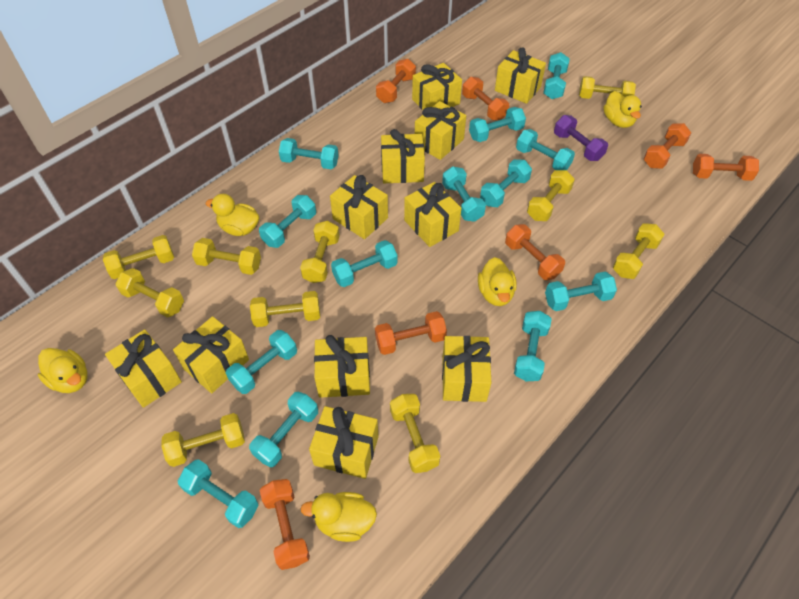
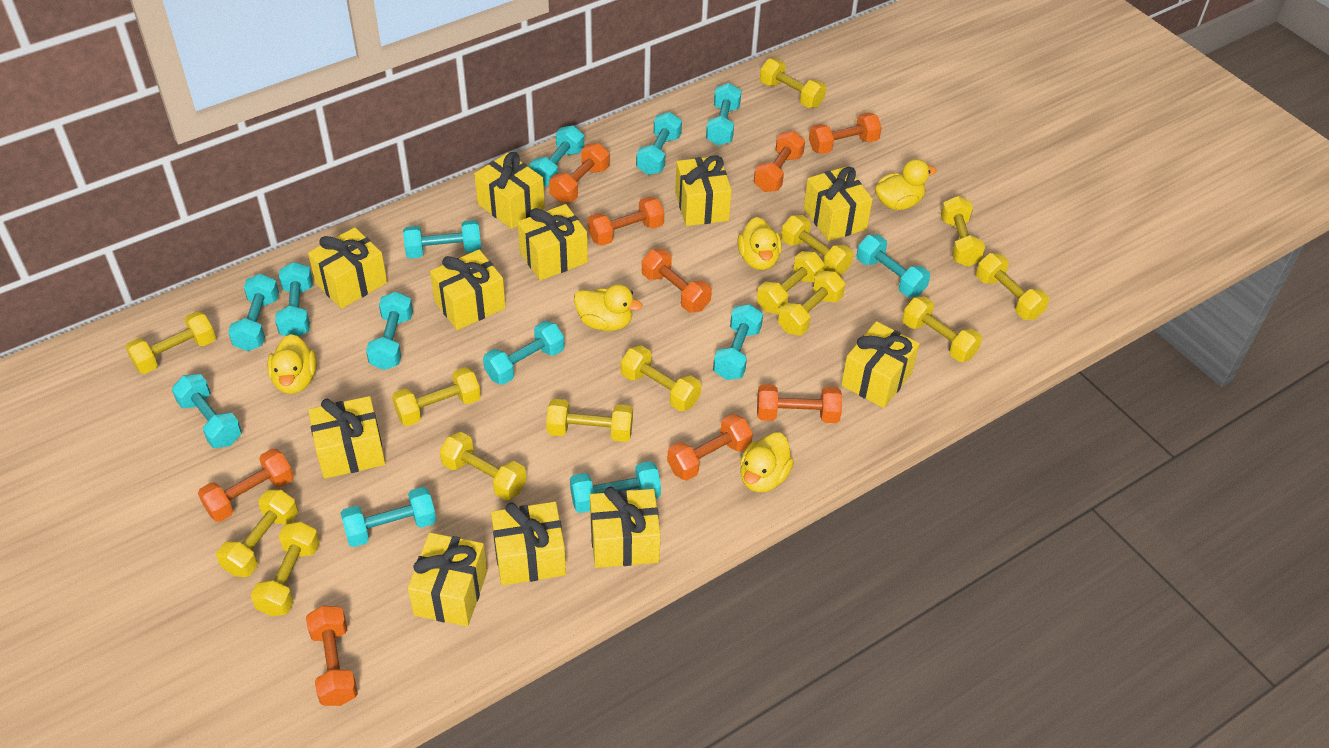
orange dumbbell: [260,479,310,570] [375,311,447,355] [376,59,416,103] [462,77,509,121] [505,224,565,280] [644,123,691,169] [693,154,759,181] = 7 -> [198,449,294,522] [306,606,358,706] [549,143,609,203] [588,197,664,246] [642,249,712,312] [667,414,753,480] [754,131,805,192] [757,384,842,423] [809,113,882,154] = 9
purple dumbbell: [554,115,608,161] = 1 -> none = 0
yellow dumbbell: [103,235,174,279] [116,268,184,318] [161,413,245,467] [192,238,261,275] [250,291,320,327] [300,221,340,283] [390,394,440,473] [527,170,575,221] [579,76,636,99] [613,223,665,279] = 10 -> [126,311,216,374] [216,489,298,577] [251,522,320,616] [392,367,481,426] [440,432,527,500] [546,399,633,442] [621,345,701,411] [757,251,825,314] [760,58,826,108] [778,271,845,335] [781,215,853,275] [902,296,982,362] [941,196,985,267] [976,253,1049,320] = 14

